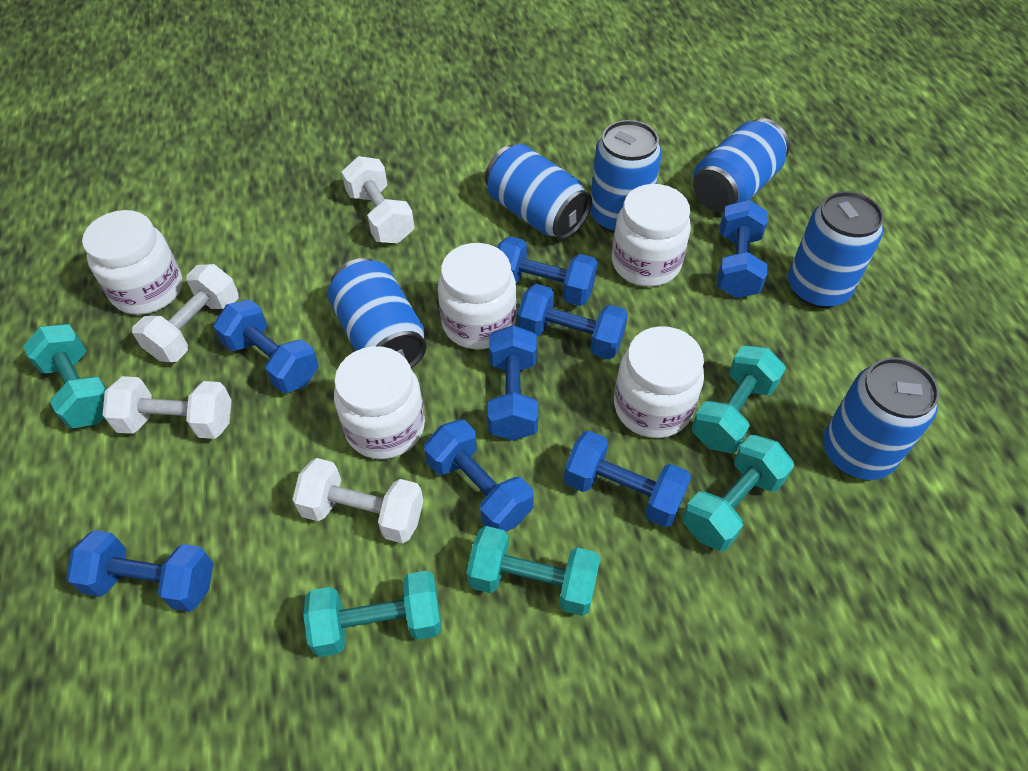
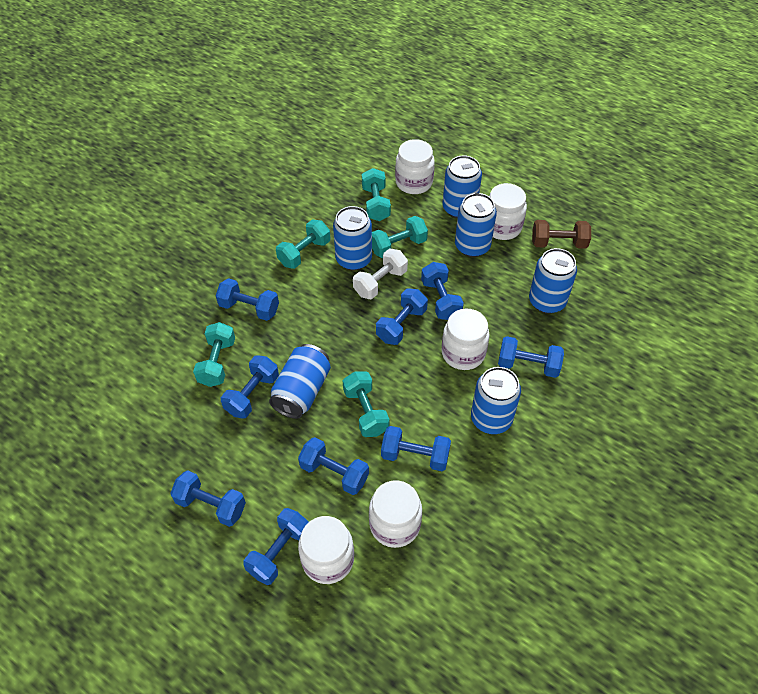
blue dumbbell: [66,530,213,612] [213,299,319,393] [424,420,534,532] [488,325,538,441] [497,236,598,306] [517,284,628,360] [564,431,691,527] [717,200,768,298] = 8 -> [170,470,246,527] [216,278,279,321] [221,355,279,419] [243,508,309,585] [298,437,369,495] [376,289,428,345] [381,426,451,471] [421,262,464,320] [498,336,564,378] = 9
brown dumbbell: none = 0 -> [532,220,591,249] = 1
white dumbbell: [103,376,231,439] [132,264,239,362] [292,458,424,544] [342,156,414,243] = 4 -> [353,248,408,299] = 1

